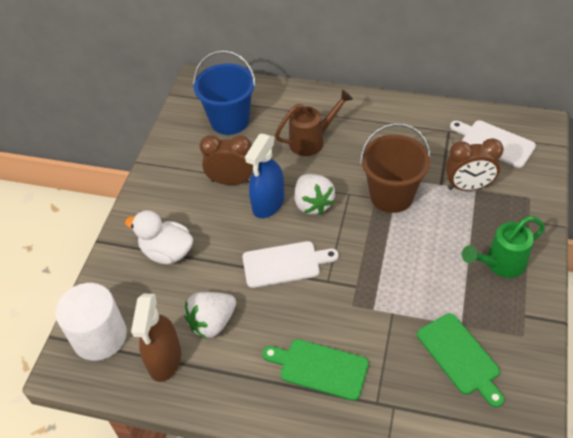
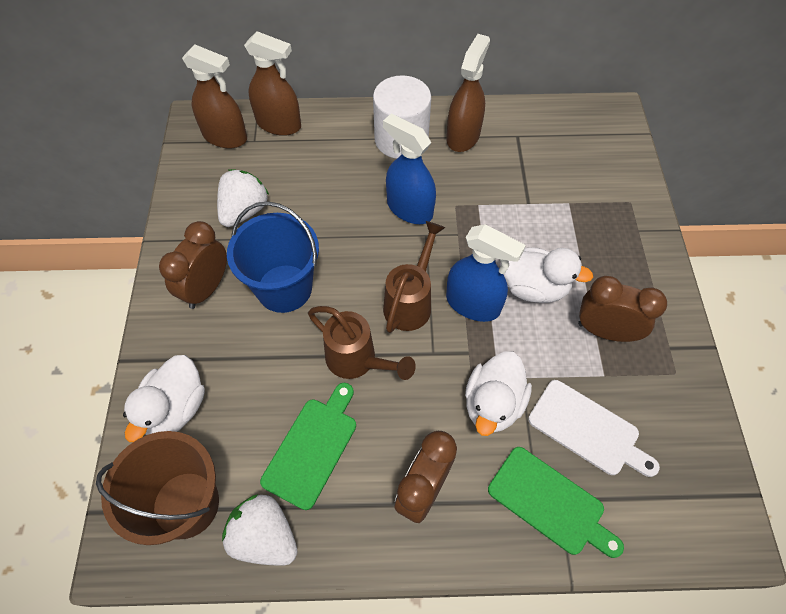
blue spray bottle: [245,133,285,218] = 1 -> [383,114,436,224] [446,224,526,322] = 2
brown clock: [200,135,253,185] [445,138,504,191] = 2 -> [159,221,227,309] [394,431,457,523] [578,276,667,342] = 3
brown spray bottle: [131,294,181,382] = 1 -> [182,44,247,148] [244,31,301,136] [446,34,490,152] = 3
brown watering can: [275,89,353,156] = 1 -> [308,306,416,380] [383,221,445,333] = 2
green watering can: [462,216,545,278] = 1 -> none = 0
white cutting board: [242,241,339,288] [450,120,536,168] = 2 -> [528,380,660,477] = 1
white duck: [125,210,193,264] = 1 -> [123,355,205,442] [465,352,532,436] [501,247,593,303] = 3

